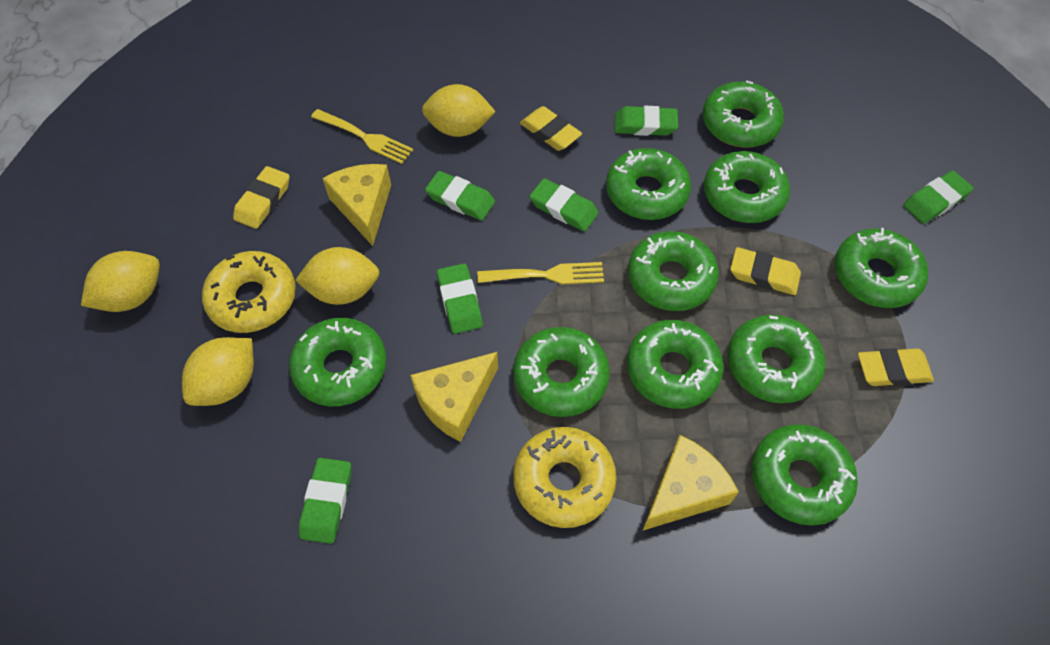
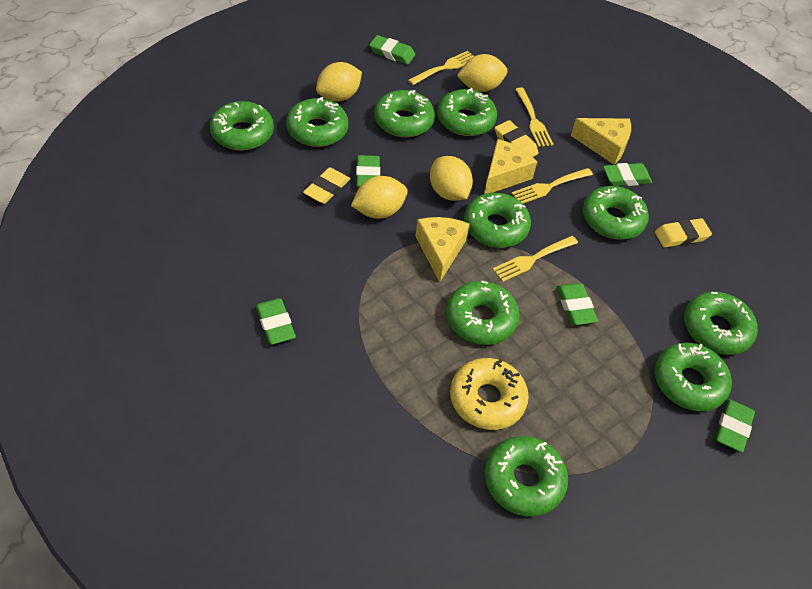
yellow donut: [202,251,296,333] [513,427,617,528] = 2 -> [450,358,529,430] = 1
yellow eraser: [233,166,290,229] [520,106,582,151] [730,247,801,295] [858,348,934,386] = 4 -> [303,167,350,204] [495,120,538,157] [655,218,712,248] = 3
yellow fork: [311,109,413,164] [477,262,604,284] = 2 -> [408,51,474,85] [493,236,578,282] [512,168,593,203] [515,88,553,147] = 4

